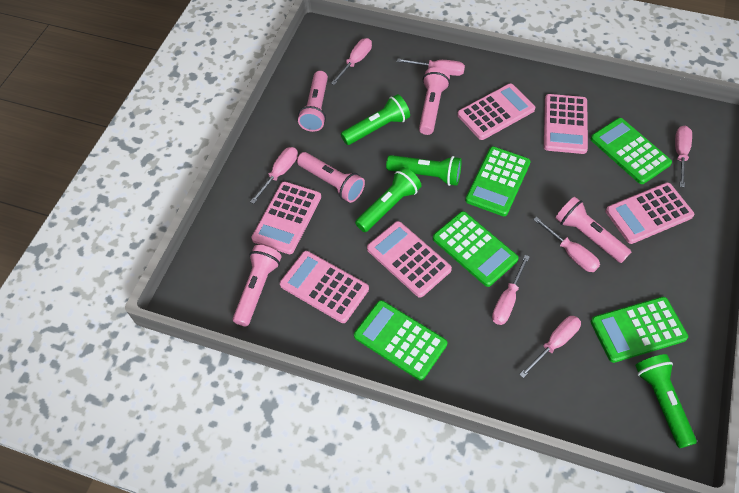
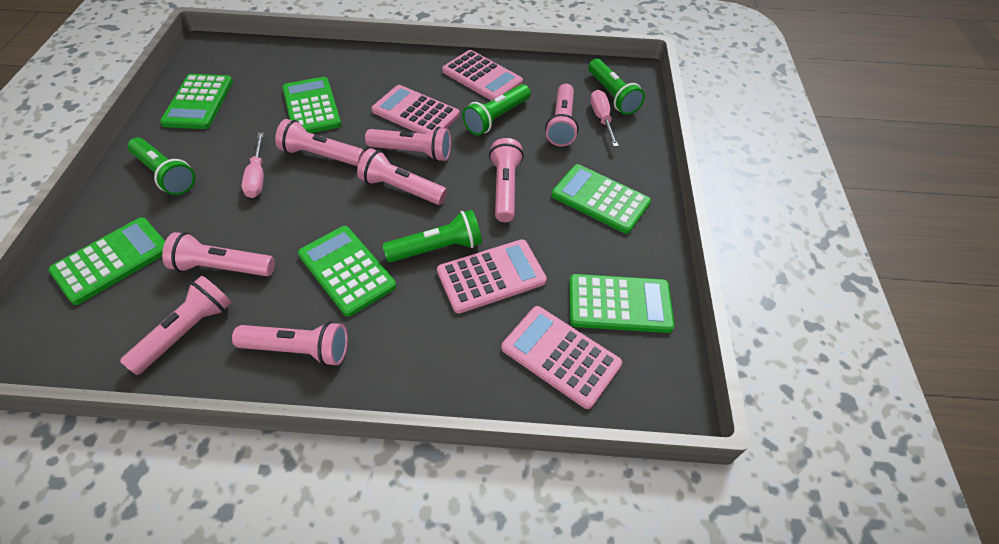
green calculator: [354,300,447,380] [433,211,519,287] [465,146,531,216] [591,118,672,184] [591,297,688,363] = 5 -> [48,217,165,305] [160,74,233,129] [282,77,341,133] [298,226,396,317] [551,164,651,234] [569,274,674,333] = 6
pink calculator: [251,181,321,254] [280,251,369,323] [367,221,452,298] [457,84,535,140] [544,94,588,154] [606,183,694,244] = 6 -> [372,85,460,134] [437,239,547,314] [442,50,523,101] [502,306,622,409] = 4
pink flashlight: [233,245,282,327] [297,152,365,203] [298,71,328,132] [419,67,450,135] [555,197,631,263] = 5 -> [120,276,232,375] [162,232,275,276] [232,321,348,366] [275,119,365,166] [357,148,447,205] [365,127,451,162] [489,138,524,222] [545,84,579,146] = 8
pink screwdriver: [250,147,298,204] [331,38,372,85] [397,58,465,76] [492,255,530,325] [519,316,581,378] [533,217,600,272] [675,126,692,188] = 7 -> [242,133,264,198] [590,90,619,147] = 2

